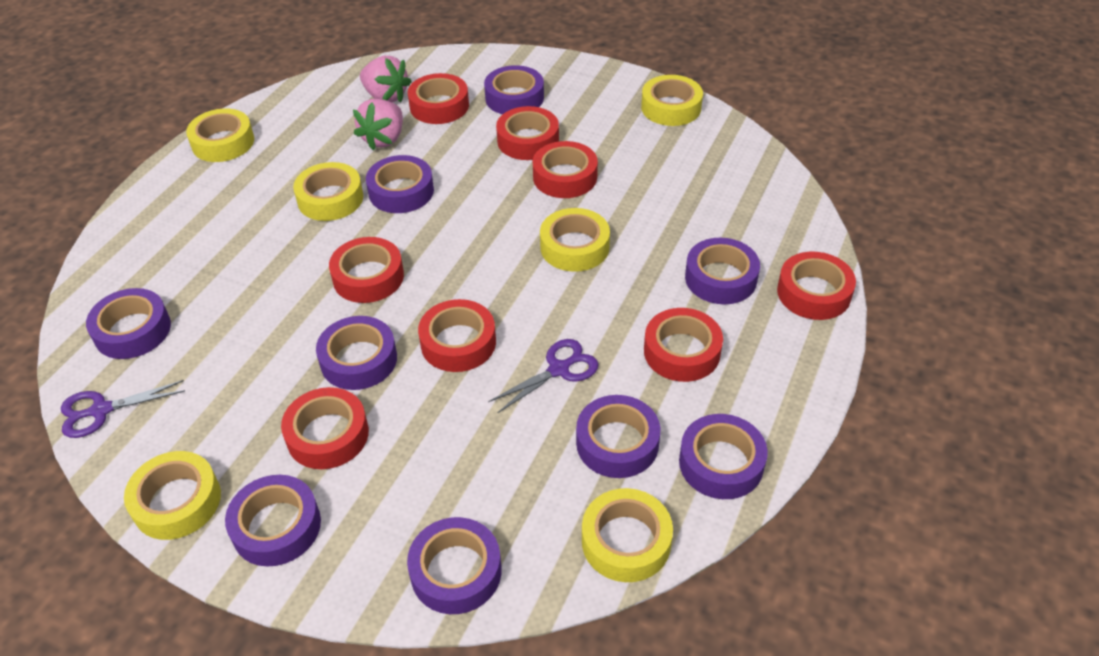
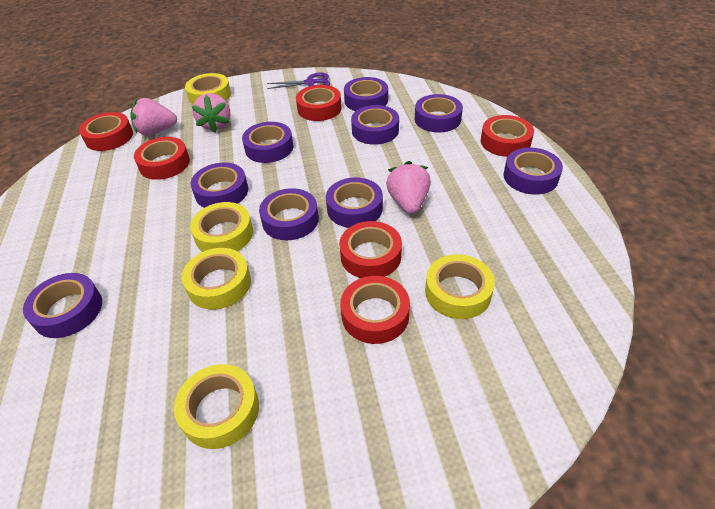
pink strawberry: [353,99,403,150] [360,56,412,102] = 2 -> [130,98,177,136] [191,93,230,133] [386,161,431,214] = 3
purple scissors: [61,380,185,438] [488,339,598,413] = 2 -> [267,73,330,89] = 1
red tape: [281,387,369,469] [329,237,404,303] [408,73,469,124] [418,299,496,372] [496,106,559,160] [533,141,598,198] [644,308,723,382] [777,251,856,320] = 8 -> [79,112,133,151] [134,137,190,180] [296,85,342,121] [339,221,402,278] [340,276,410,344] [481,115,534,157] = 6
yellow tape: [124,451,221,540] [186,108,254,162] [293,162,363,221] [540,208,610,272] [582,488,673,582] [641,75,703,126] = 6 -> [174,364,259,449] [182,248,251,310] [185,73,231,105] [190,202,253,252] [425,254,495,319] = 5

